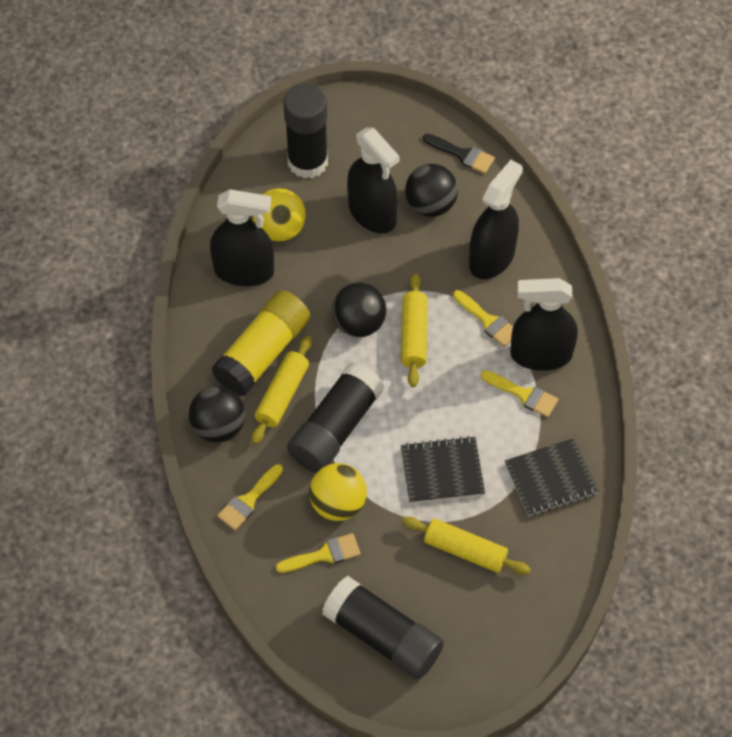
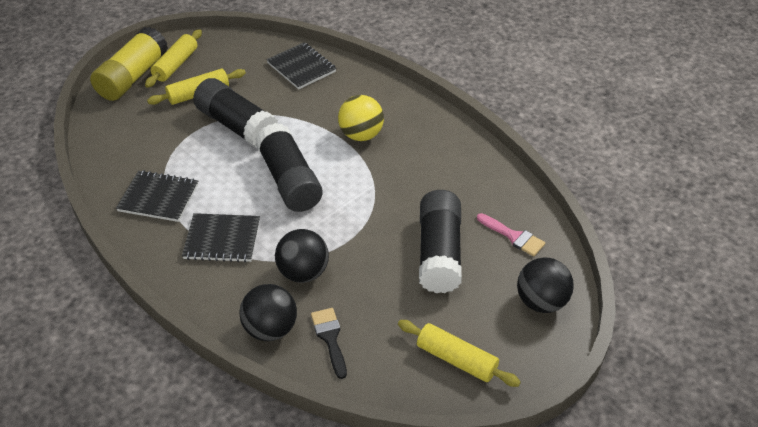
black notebook: [401,436,485,503] [505,438,599,516] = 2 -> [116,170,198,222] [182,213,260,262] [266,43,337,89] = 3
black spray bottle: [210,189,274,286] [347,127,400,233] [469,160,523,279] [510,278,578,371] = 4 -> none = 0
pink brush: none = 0 -> [477,213,545,257] = 1
yellow ball: [253,188,306,242] [309,463,367,521] = 2 -> [338,95,384,141] = 1
yellow brush: [217,464,283,530] [276,533,361,573] [453,290,513,347] [481,370,558,417] = 4 -> none = 0

